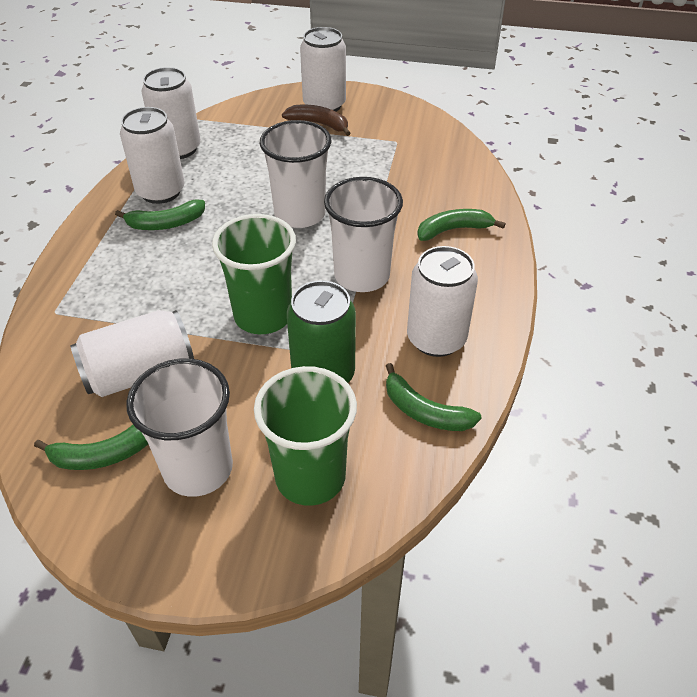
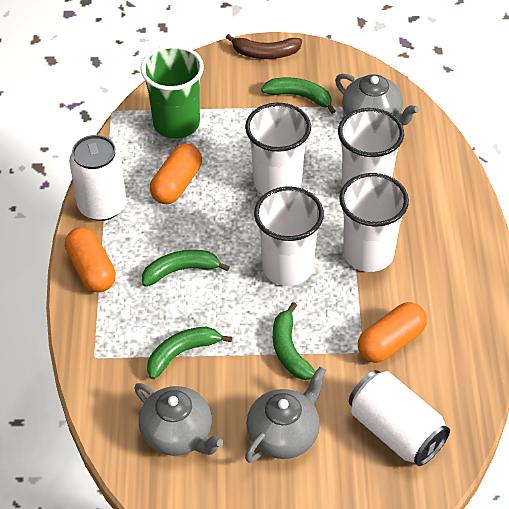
green can: [287,280,356,383] = 1 -> none = 0
green cup: [212,214,296,334] [254,366,357,506] = 2 -> [140,45,204,139] = 1
grey teapot: none = 0 -> [134,383,223,456] [245,367,326,463] [335,74,419,126] = 3
orange capsule: none = 0 -> [65,227,116,292] [150,144,202,204] [358,302,427,363] = 3
white can: [71,310,194,397] [120,107,185,204] [141,67,201,159] [300,27,346,112] [407,246,478,357] = 5 -> [69,135,126,221] [349,370,450,466] = 2
white cup: [126,358,233,497] [260,120,331,228] [324,177,403,292] = 3 -> [245,103,311,195] [254,187,324,286] [338,108,404,188] [339,173,409,272] = 4

